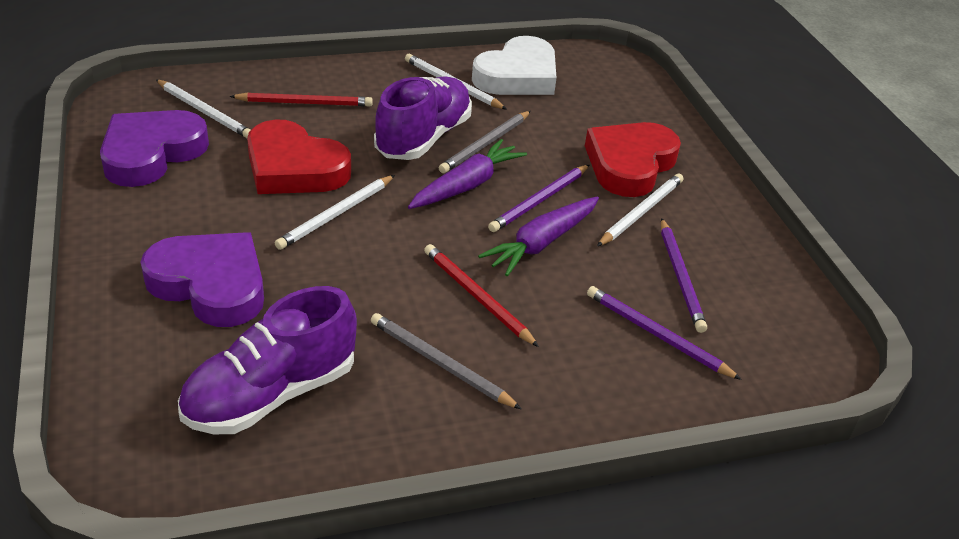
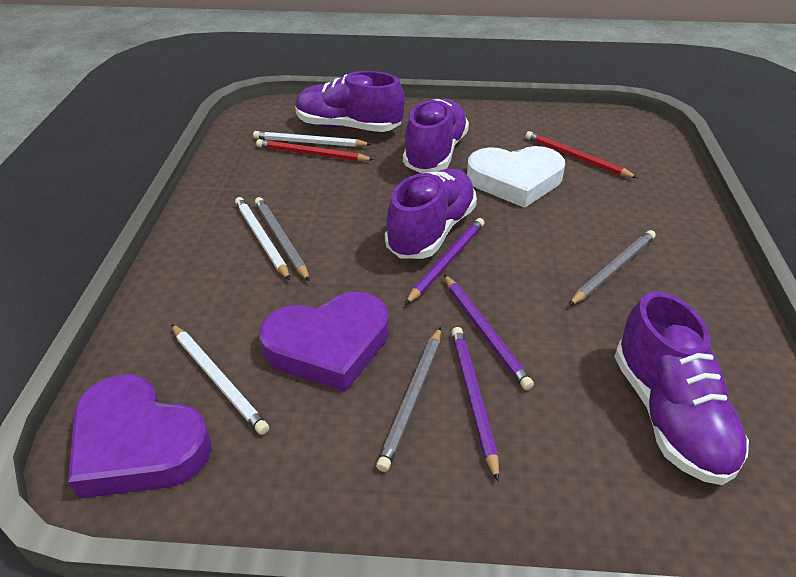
grey pencil: [371,313,521,409] [439,111,531,173] = 2 -> [255,197,310,282] [376,327,441,472] [569,230,656,306] = 3
purple carrot: [408,139,527,209] [478,196,599,276] = 2 -> none = 0
purple shoe: [178,286,357,434] [374,77,472,160] = 2 -> [295,71,404,132] [385,169,477,259] [403,99,469,173] [614,291,749,485] = 4
red heart: [247,119,351,194] [585,122,681,197] = 2 -> none = 0
white pencil: [156,79,251,138] [275,175,395,250] [405,54,507,110] [597,173,683,246] = 4 -> [171,324,269,435] [235,197,290,280] [253,131,371,147] = 3

